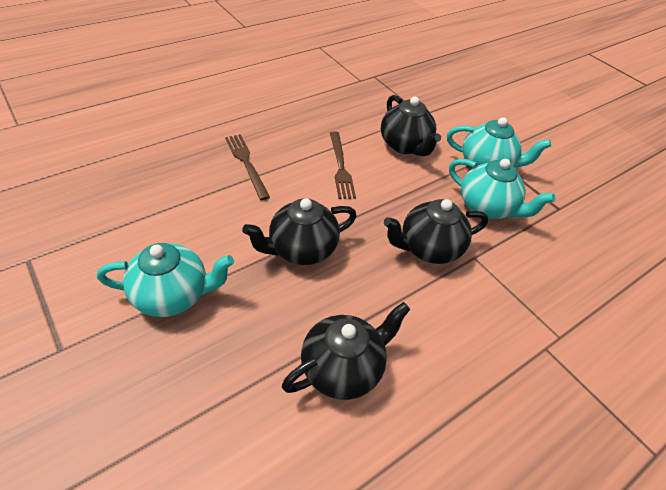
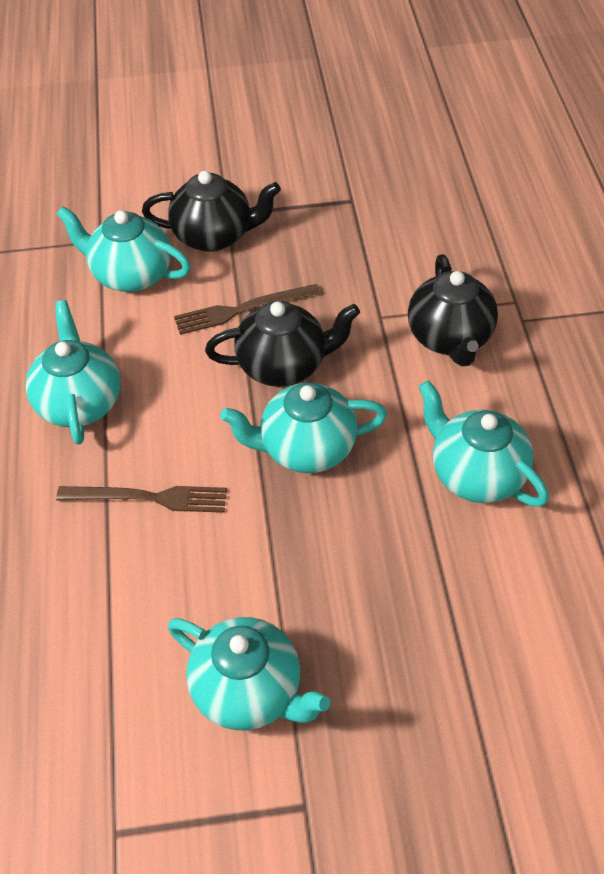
black teapot: [242,198,357,265] [282,302,410,400] [381,95,441,156] [384,199,488,264] = 4 -> [142,171,281,252] [205,301,360,387] [408,254,498,366] = 3
turquoise teapot: [97,243,234,317] [447,117,551,168] [449,159,555,219] = 3 -> [25,300,120,445] [56,206,191,292] [168,617,330,730] [220,383,387,473] [418,380,549,507] = 5

